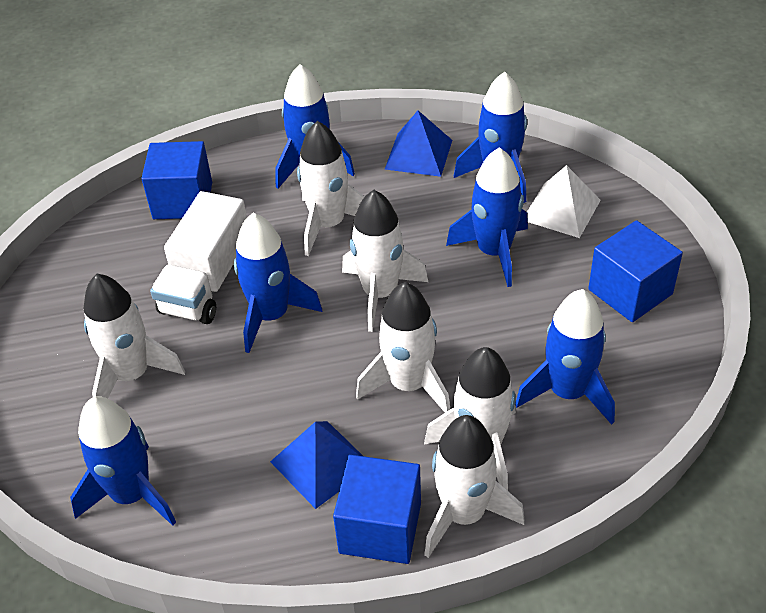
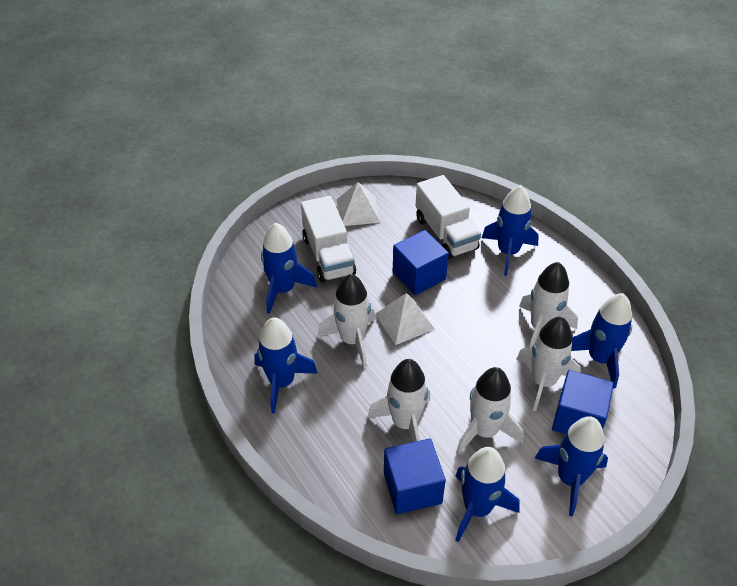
blue pyramid: [270,421,363,509] [385,111,452,177] = 2 -> none = 0
white pyramid: [527,165,601,238] = 1 -> [337,182,381,226] [375,293,435,345] = 2
white rocket: [84,274,185,398] [297,121,365,256] [342,190,428,332] [356,282,450,413] [424,347,516,491] [424,415,525,558] = 6 -> [318,274,376,367] [367,359,430,442] [456,367,523,455] [516,317,581,411] [519,262,578,347] = 5
white truck: [150,191,247,324] = 1 -> [301,196,356,283] [415,175,481,259] = 2

